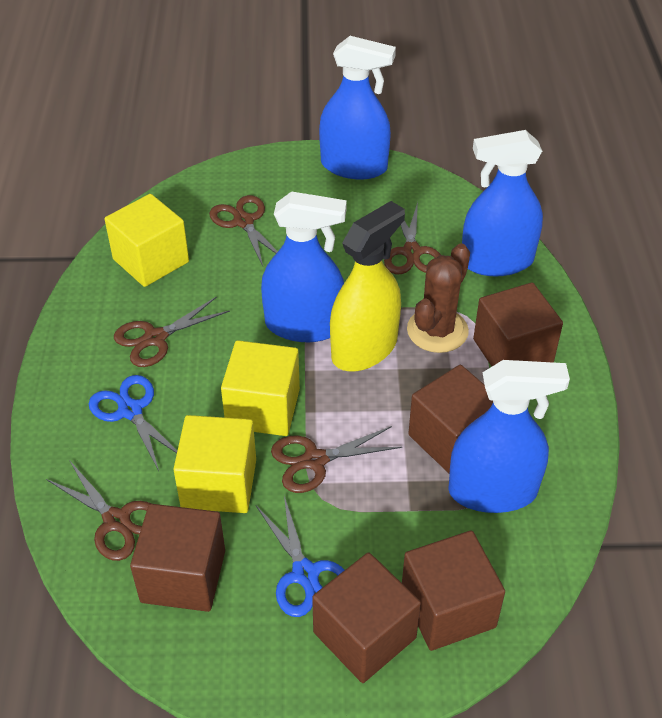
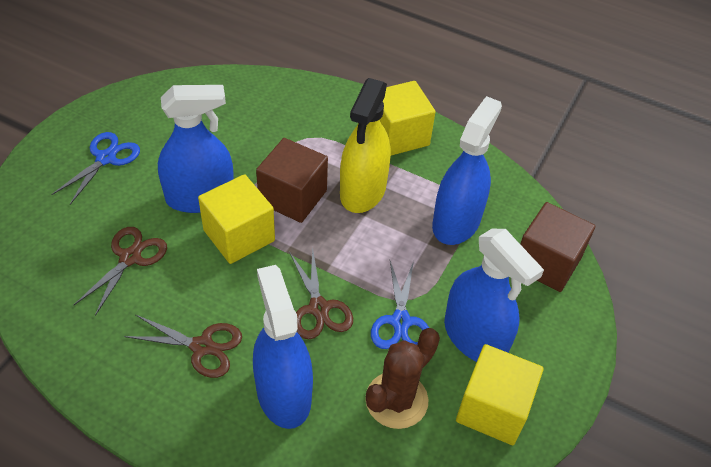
brown cube: [130,504,225,612] [312,553,421,683] [402,530,505,651] [408,365,493,474] [473,282,563,367] = 5 -> [256,138,328,223] [520,202,595,292] = 2
brown scissors: [46,460,151,561] [114,297,230,367] [209,195,278,266] [271,426,402,493] [384,202,441,274] = 5 -> [74,227,167,316] [124,314,242,378] [289,246,353,339] = 3

